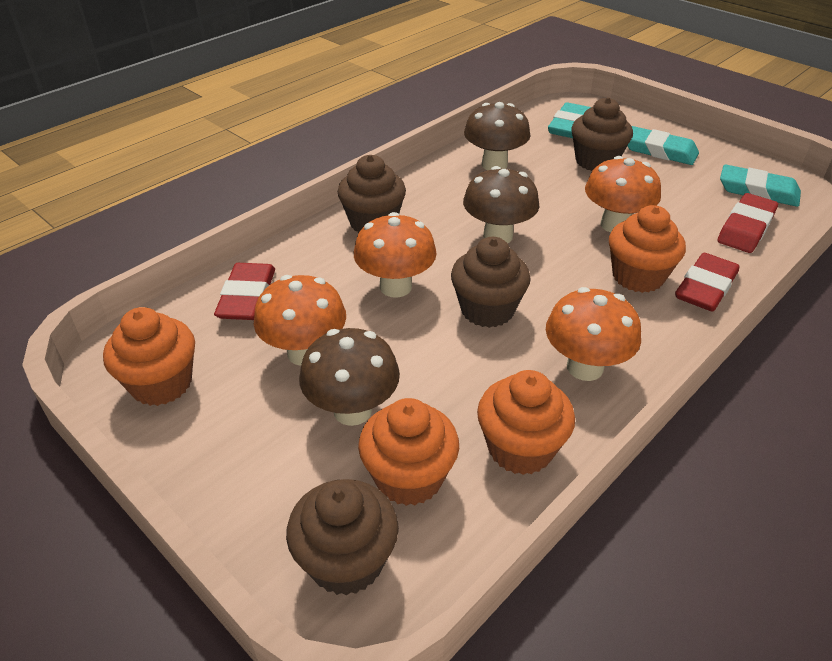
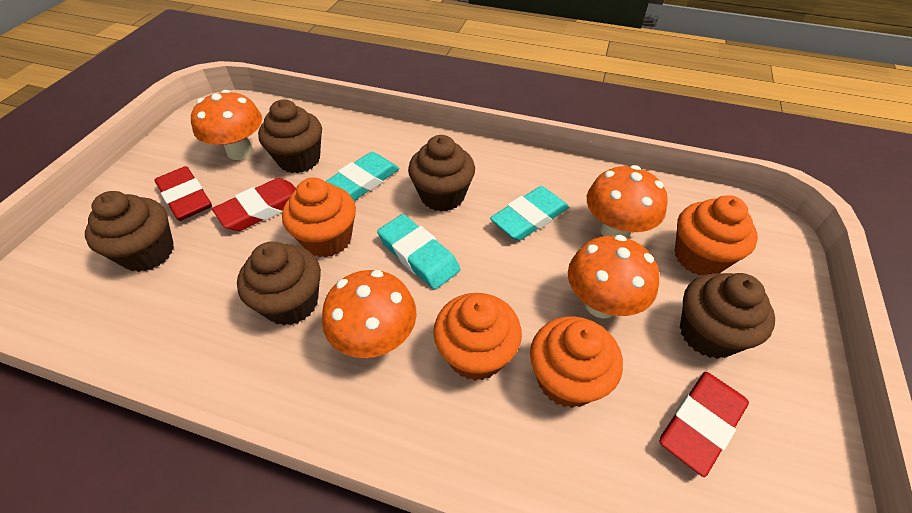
brown cupcake: [286,479,399,596] [338,155,406,233] [451,237,531,328] [571,97,633,171] = 4 -> [85,191,174,272] [237,242,321,326] [258,99,322,173] [408,135,475,212] [680,273,775,359] = 5
brown mushroom: [299,328,400,426] [463,166,539,243] [464,102,530,170] = 3 -> none = 0

